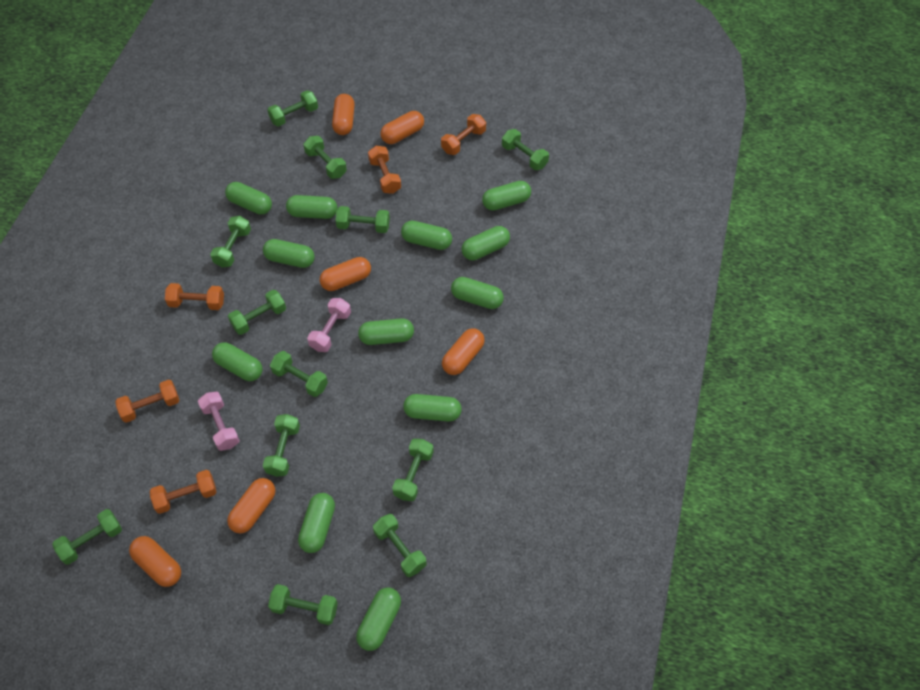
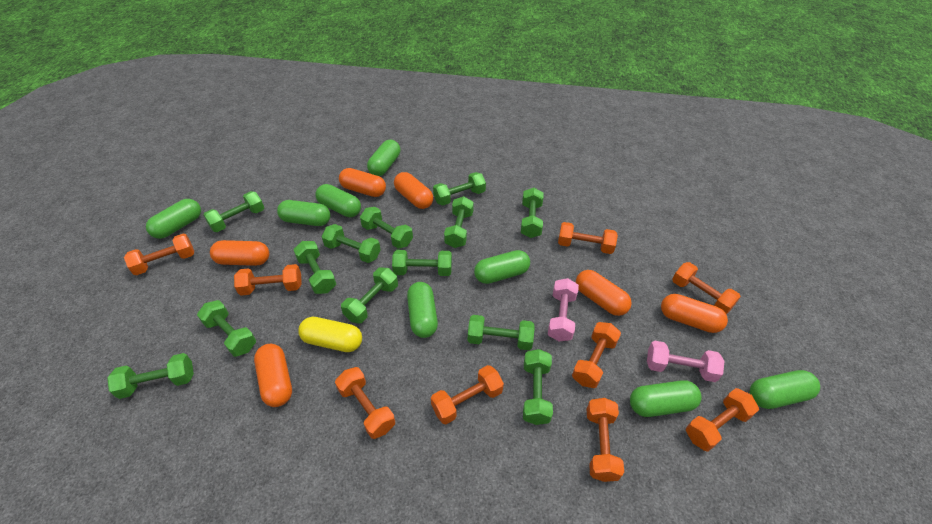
green capsule: [212,342,263,381] [225,182,272,215] [263,239,315,268] [286,195,338,219] [298,493,335,553] [356,587,401,651] [358,318,414,345] [401,221,452,250] [403,394,462,421] [451,277,504,309] [462,226,510,260] [482,181,531,211] = 12 -> [146,199,201,239] [277,200,330,226] [316,184,361,217] [367,140,400,176] [407,282,438,338] [474,250,530,284] [630,380,702,417] [750,370,820,409] = 8
green dumbbell: [52,509,122,565] [210,216,251,267] [228,290,286,335] [263,414,300,477] [267,90,318,127] [268,584,338,625] [270,351,328,397] [303,136,347,179] [335,206,390,233] [373,514,426,577] [392,439,434,501] [502,129,549,170] = 12 -> [107,353,194,399] [197,300,256,357] [204,191,264,232] [293,241,336,294] [322,224,381,263] [341,267,398,324] [360,207,413,249] [392,250,452,276] [433,172,486,206] [444,196,474,248] [468,315,534,350] [521,188,544,238] [523,349,553,425] = 13
orange dumbbell: [115,380,180,423] [150,470,216,514] [165,283,224,310] [368,146,401,194] [441,114,486,155] = 5 -> [124,234,194,276] [234,264,302,296] [335,367,395,439] [431,365,504,424] [558,222,618,254] [572,322,621,388] [587,398,624,482] [672,262,741,314] [686,388,759,452] = 9
yellow capsule: none = 0 -> [298,317,362,352] = 1

